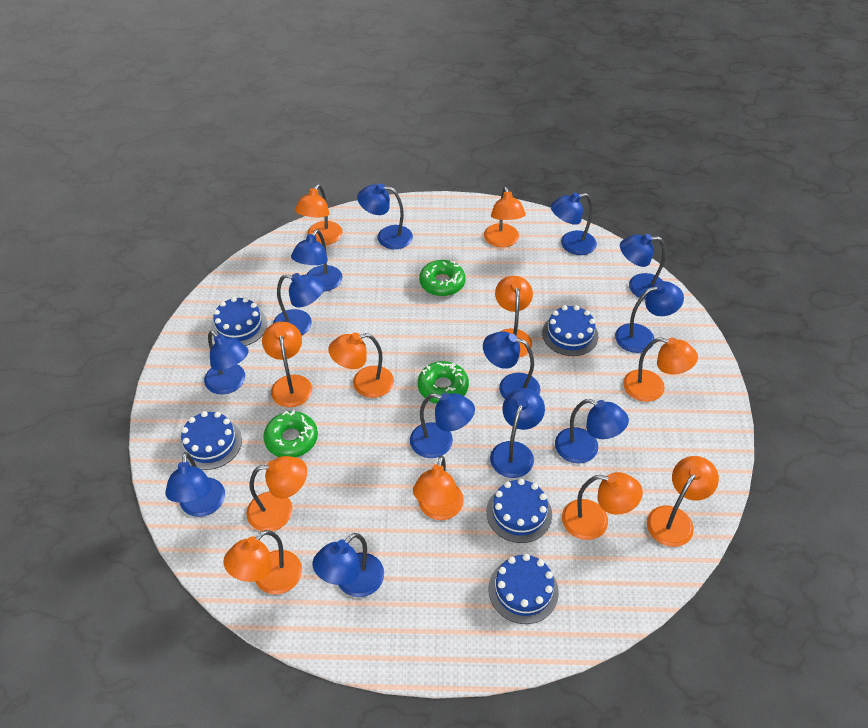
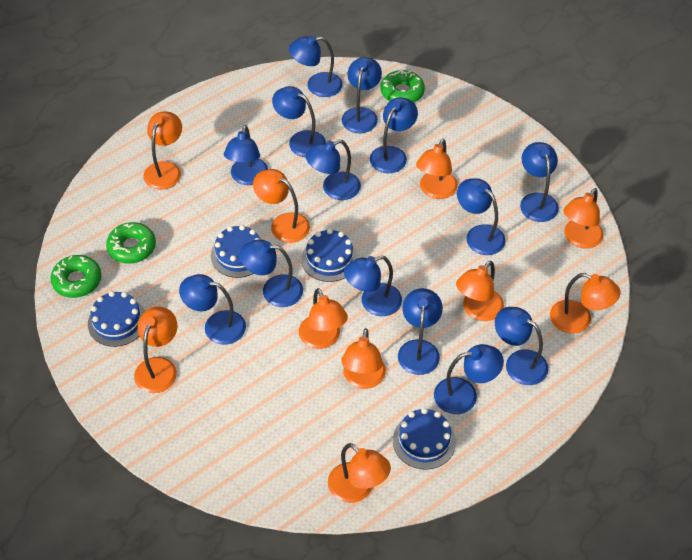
blue cake: [179,411,242,470] [211,297,267,346] [486,479,552,543] [489,554,559,624] [542,305,598,356] = 5 -> [88,291,145,347] [211,225,260,278] [301,229,358,282] [393,408,456,470] = 4
blue lamp: [165,452,225,517] [204,331,249,394] [273,273,324,336] [291,229,342,291] [312,533,384,597] [357,183,413,249] [410,393,475,458] [483,332,541,399] [490,388,545,478] [550,193,597,255] [555,399,629,464] [615,281,684,353] [620,234,666,300] = 13 -> [179,274,246,345] [224,125,268,185] [240,239,303,307] [272,86,326,157] [289,35,343,97] [306,140,361,200] [342,57,382,133] [344,256,402,316] [370,97,418,173] [398,288,443,375] [434,344,504,414] [457,178,506,255] [495,307,548,385] [520,142,559,222] = 14
orange lamp: [223,530,302,594] [246,456,307,531] [262,322,312,407] [295,184,343,245] [328,333,394,398] [413,456,464,520] [484,186,526,248] [495,276,533,358] [562,472,643,540] [623,337,698,402] [647,456,719,547] = 11 -> [134,306,177,393] [143,112,182,190] [253,169,310,243] [299,288,348,349] [328,443,391,503] [341,328,386,389] [416,139,458,199] [456,261,504,321] [550,273,621,334] [563,188,604,249] = 10

